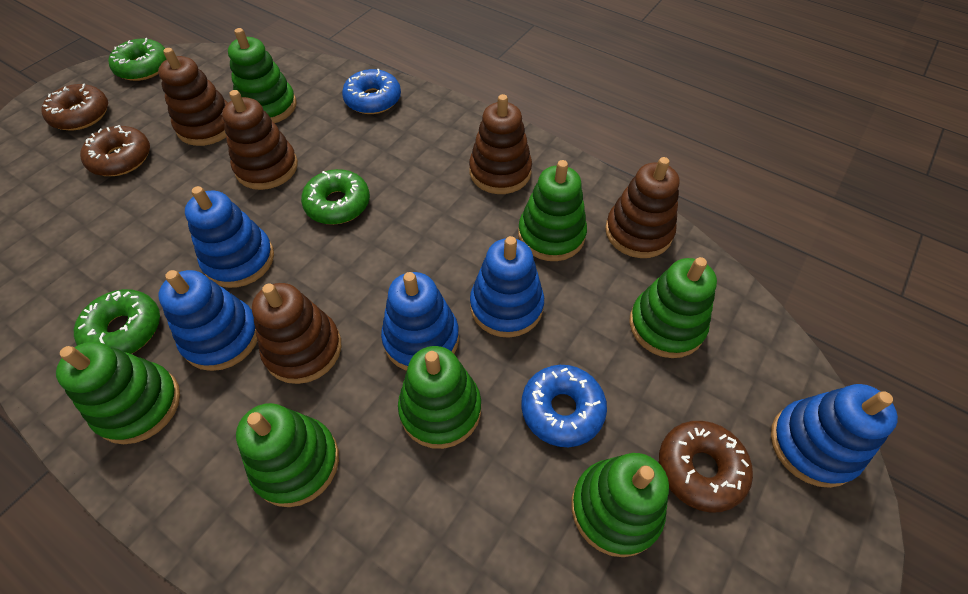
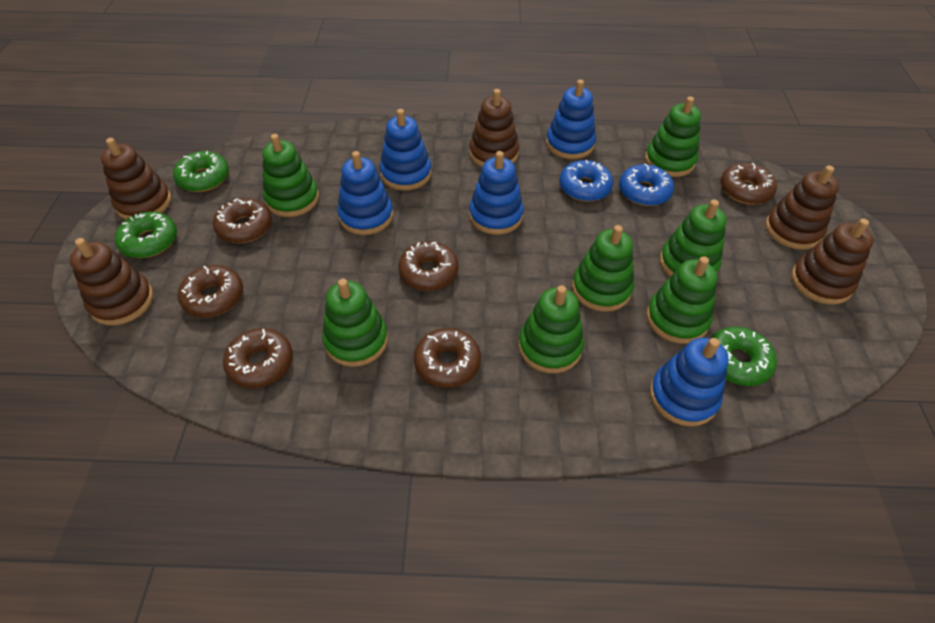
brown donut: [41,83,108,130] [80,125,150,176] [659,421,753,513] = 3 -> [178,265,243,317] [213,198,272,243] [223,328,293,388] [398,241,459,291] [414,328,481,388] [721,163,777,204] = 6

